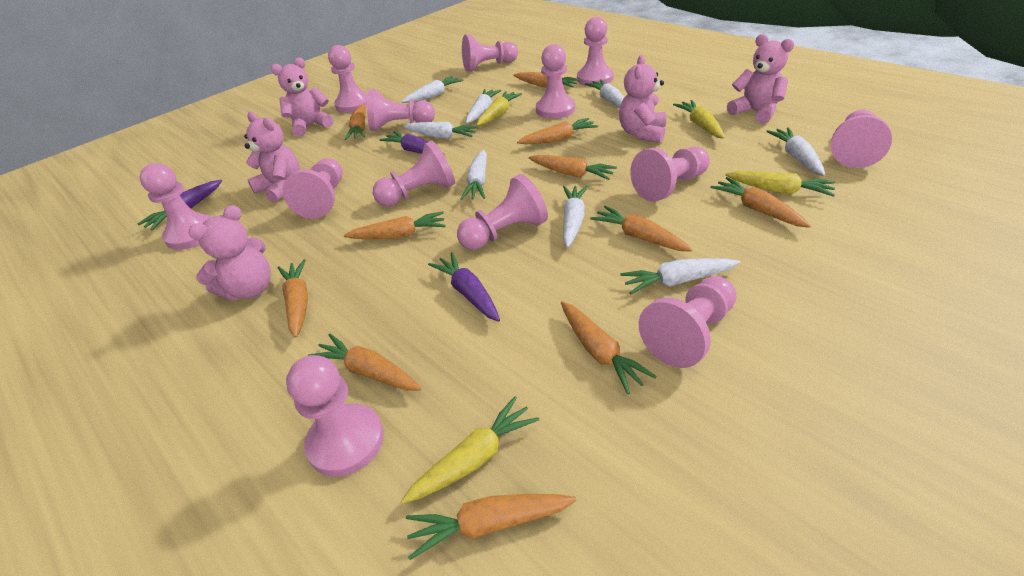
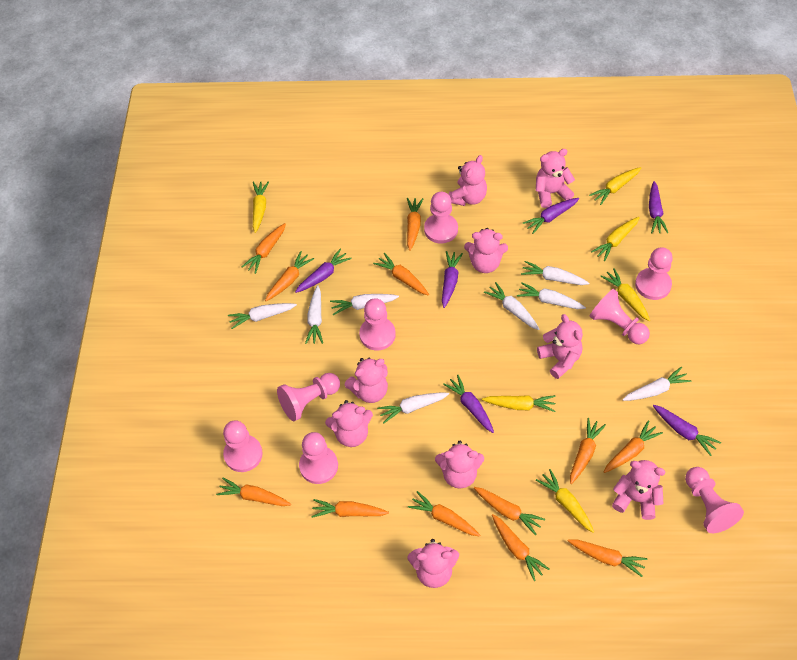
orange carrot: [278,259,308,338] [308,334,422,390] [344,212,446,239] [345,104,366,140] [406,494,577,560] [513,72,580,88] [517,118,598,144] [529,155,617,180] [561,301,657,394] [590,205,692,251] [710,177,811,228] = 11 -> [216,478,291,506] [242,223,286,274] [265,251,314,301] [311,499,389,518] [373,253,429,295] [407,198,423,251] [408,491,480,537] [474,487,545,535] [492,514,550,581] [568,539,647,577] [570,418,606,484] [604,420,663,473] = 12
pink pawn: [139,163,212,250] [282,158,343,219] [286,355,384,477] [328,45,368,113] [367,89,435,131] [373,140,455,207] [457,174,548,250] [462,34,518,72] [536,44,575,119] [577,17,614,86] [630,147,710,202] [639,276,737,368] [831,110,892,168] = 13 -> [223,420,263,472] [277,373,340,421] [299,432,338,484] [359,298,396,350] [424,192,458,244] [590,289,650,344] [635,247,673,300] [685,467,744,533] = 8
pink teddy bear: [189,205,271,300] [244,112,300,203] [271,57,333,137] [619,55,666,143] [727,34,794,124] = 5 -> [325,400,373,447] [345,358,388,403] [407,539,459,588] [435,441,484,489] [449,155,487,206] [464,228,508,273] [536,149,575,208] [537,314,583,379] [612,460,666,520] = 9
purple carrot: [138,180,222,230] [379,131,445,156] [428,252,500,322] = 3 -> [295,249,352,293] [442,251,463,308] [443,375,494,433] [523,198,579,234] [649,181,668,233] [653,405,721,456] = 6
yellow carrot: [401,396,540,504] [477,91,522,126] [673,100,725,139] [725,171,835,197] = 4 -> [253,181,269,233] [482,395,555,412] [536,469,594,533] [589,167,641,205] [591,217,640,261] [600,268,650,321] = 6

